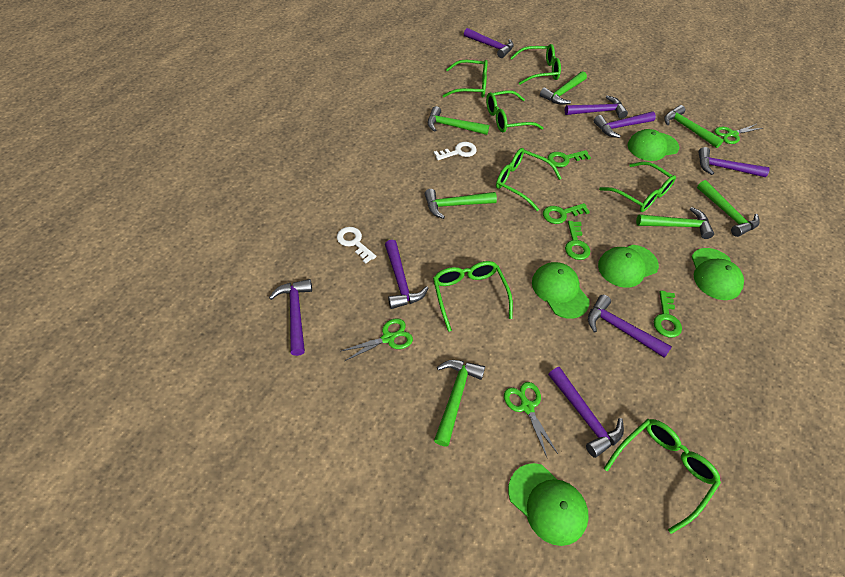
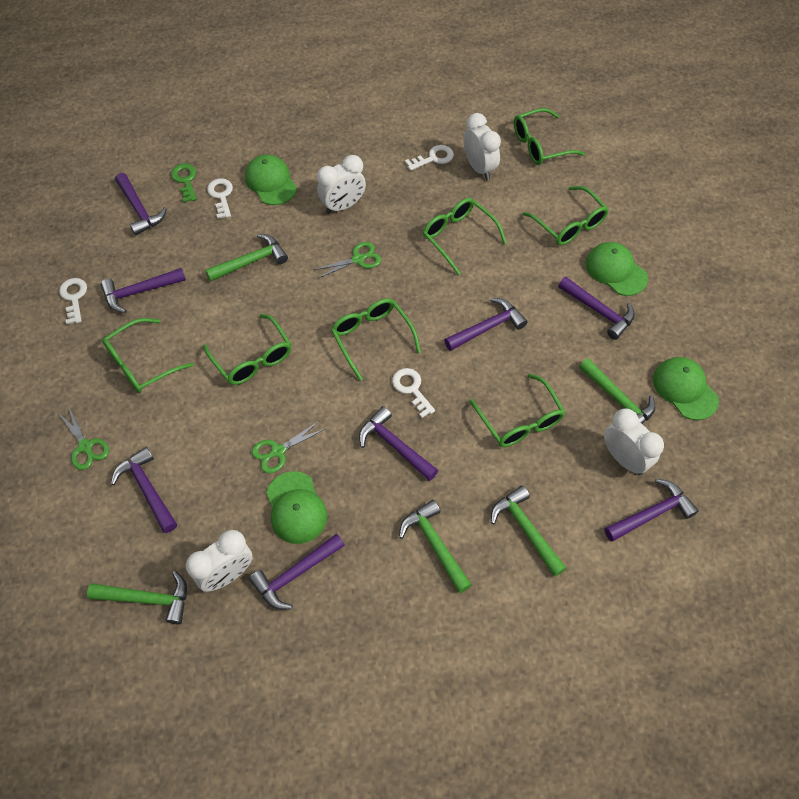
green cap: [508,463,589,546] [532,262,589,319] [598,245,659,288] [627,129,679,161] [691,248,744,300] = 5 -> [245,154,297,205] [267,471,327,544] [586,242,648,296] [653,357,719,420] = 4
green hammer: [425,189,497,219] [428,106,489,135] [434,360,485,447] [540,71,587,105] [636,207,714,239] [664,105,724,148] [697,180,760,237] = 7 -> [87,571,187,624] [205,234,288,281] [399,500,472,593] [491,485,566,577] [579,358,655,424] = 5
green key: [543,203,590,224] [548,150,591,167] [565,221,590,260] [654,291,682,337] = 4 -> [171,163,197,203] = 1
white clock: none = 0 -> [186,530,253,592] [317,155,366,214] [464,113,501,180] [604,408,664,475] = 4
white key: [337,227,376,264] [434,142,477,160] = 2 -> [59,278,87,324] [207,178,233,219] [392,368,435,418] [405,145,454,171] = 4

